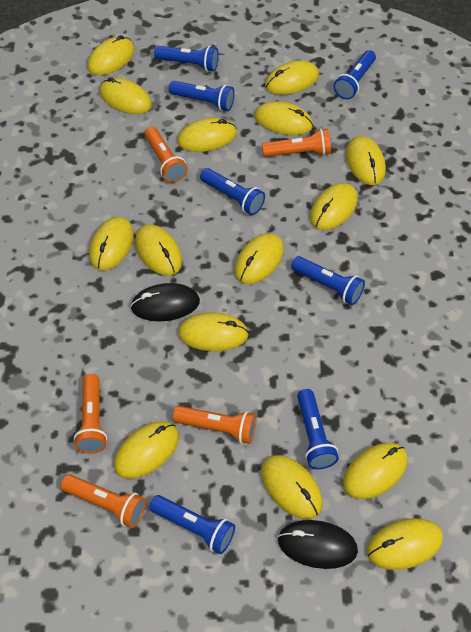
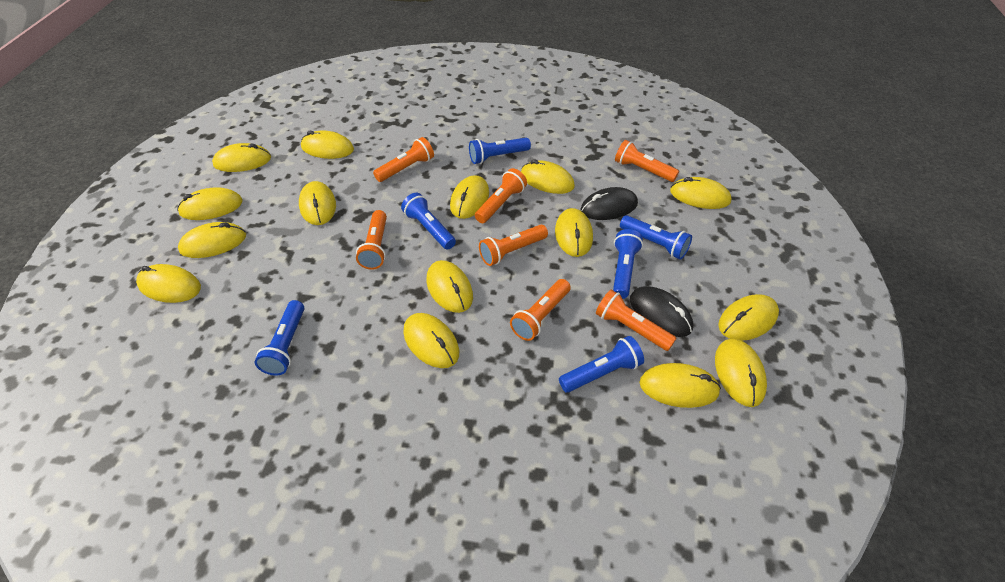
blue flashlight: [149,495,235,554] [154,46,219,72] [169,81,235,111] [200,168,265,215] [291,256,365,305] [297,389,339,469] [333,50,376,99] = 7 -> [255,300,304,376] [401,193,456,250] [469,138,531,164] [559,336,644,393] [613,229,643,299] [620,215,692,260] = 6
orange flashlight: [61,474,146,528] [74,374,107,454] [144,127,188,183] [173,406,256,444] [262,128,331,157] = 5 -> [356,210,387,270] [373,137,434,182] [475,168,527,223] [479,225,548,266] [510,279,571,341] [596,290,676,351] [615,140,679,182] = 7

